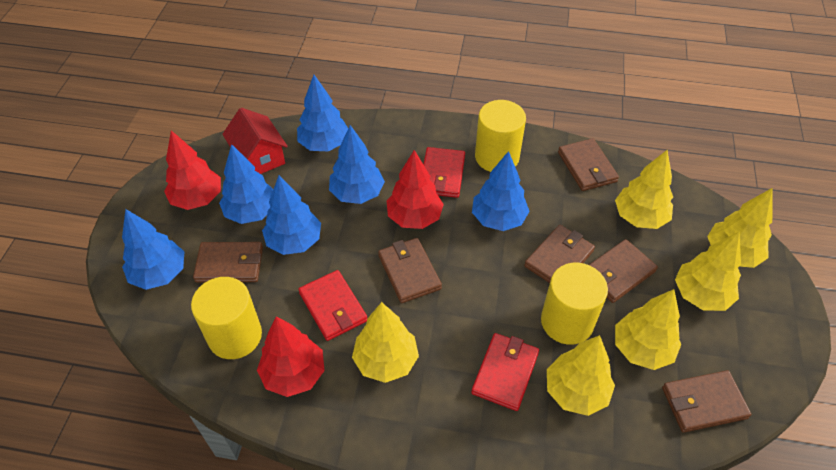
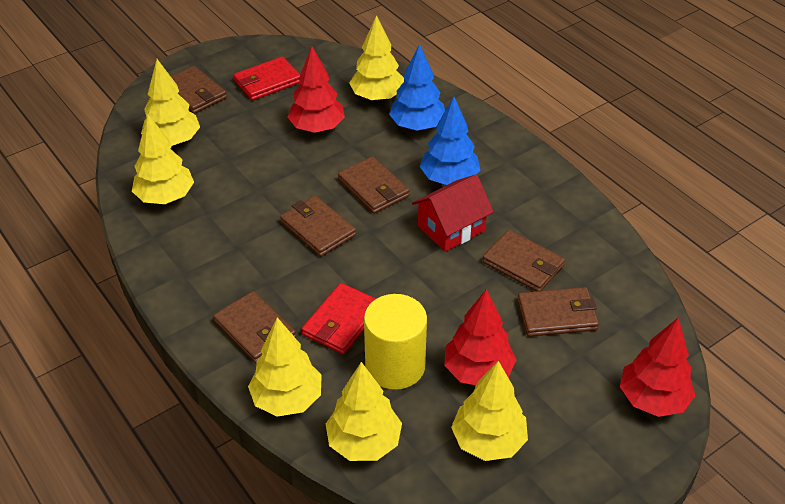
blue tree: [122,209,184,290] [219,144,273,224] [262,175,321,255] [297,75,348,151] [329,125,385,204] [472,151,530,231] = 6 -> [389,44,445,131] [420,97,480,185] = 2
red wallet: [298,270,367,341] [423,147,465,198] [471,333,539,411] = 3 -> [233,57,301,101] [302,283,376,354] = 2
yellow cylinder: [191,277,262,359] [475,100,526,172] [541,263,608,345] = 3 -> [364,294,427,390] = 1

